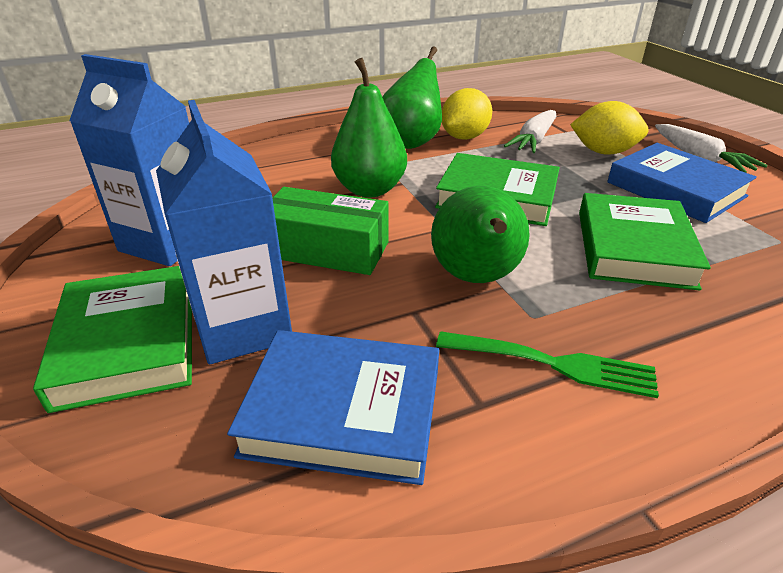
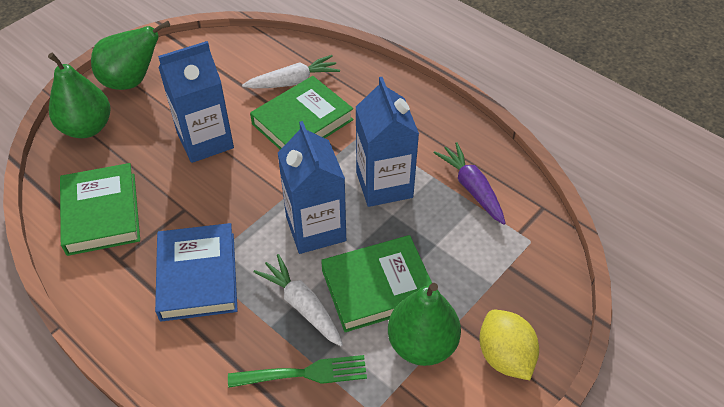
blue book: [227,330,439,485] [607,143,757,223] = 2 -> [155,223,238,322] = 1
blue carton: [69,54,189,266] [156,100,292,364] = 2 -> [158,41,234,163] [278,121,346,254] [356,77,419,207] = 3
green box: [272,187,389,275] = 1 -> none = 0
purple carrot: none = 0 -> [434,142,506,225] = 1
yellow lemon: [442,88,492,140] [570,101,649,155] = 2 -> [479,310,539,380] = 1

